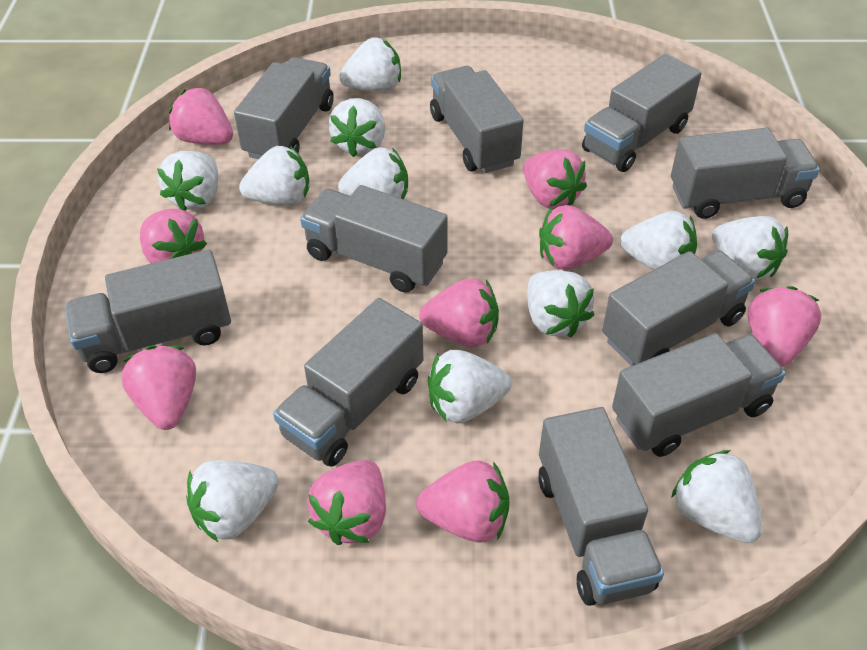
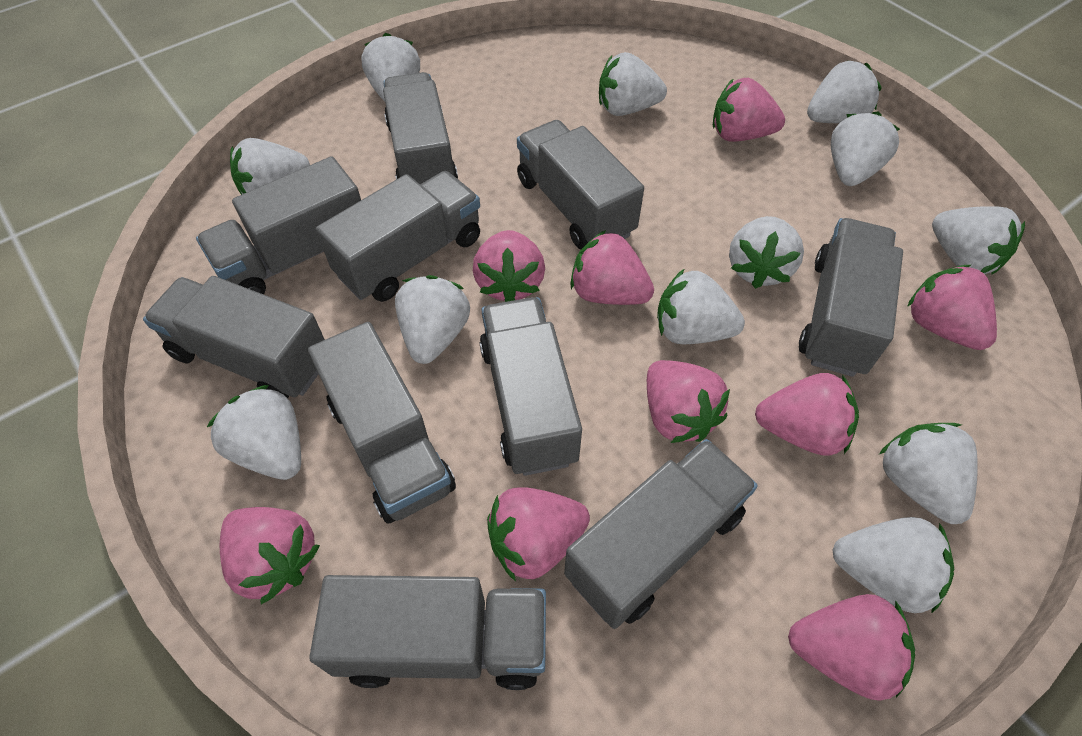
white strawberry: [157,151,218,211] [186,460,279,543] [239,146,309,205] [328,98,385,157] [338,147,408,199] [339,37,401,91] [428,350,511,423] [527,270,594,338] [620,211,697,270] [671,450,763,543] [712,216,788,280] = 11 -> [207,385,301,480] [230,138,310,195] [361,33,420,102] [395,275,470,364] [599,52,667,116] [657,268,745,344] [729,216,804,289] [807,60,881,123] [831,112,900,186] [832,517,955,614] [879,423,978,524] [932,206,1025,275] = 12

